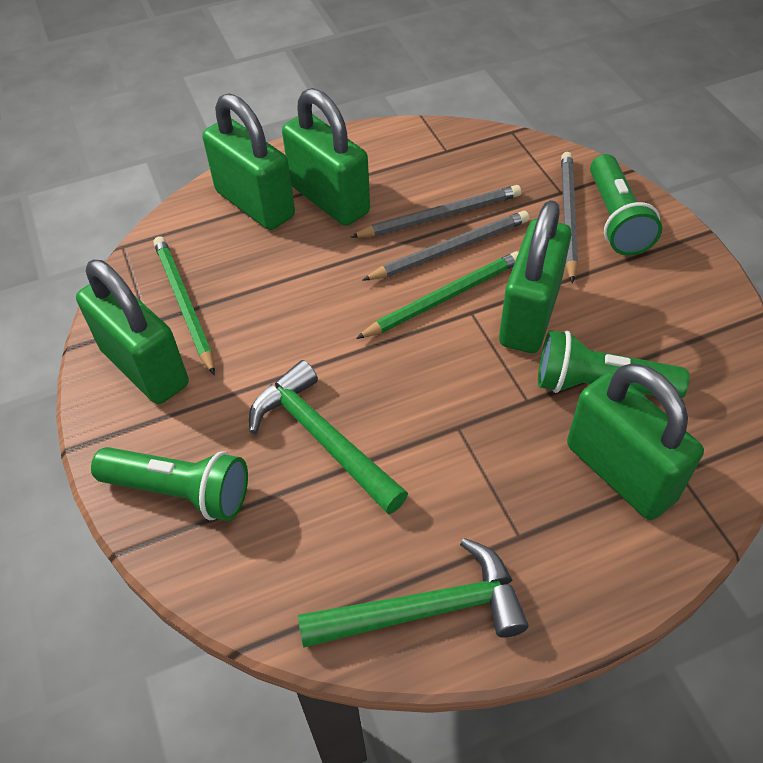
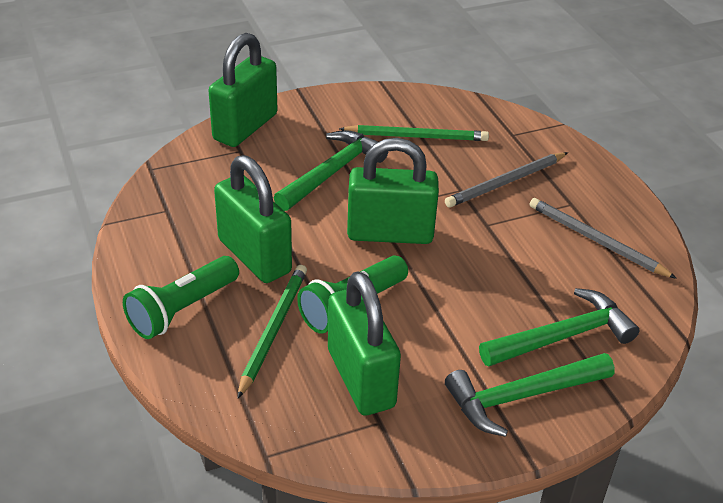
green flashlight: [91,447,248,521] [538,330,689,398] [590,154,662,255] = 3 -> [123,256,239,339] [297,256,408,334] = 2
green hammer: [249,360,408,514] [298,538,528,647] = 2 -> [274,130,389,211] [445,353,615,437] [479,288,640,366] = 3
green padlock: [76,259,189,404] [202,93,295,230] [282,88,370,226] [499,200,571,353] [567,363,704,520] = 5 -> [208,33,278,147] [214,155,292,283] [328,271,401,416] [347,138,439,244] = 4
grey pencil: [350,185,521,238] [362,211,529,281] [561,152,578,283] = 3 -> [445,152,568,207] [530,198,677,279] = 2

